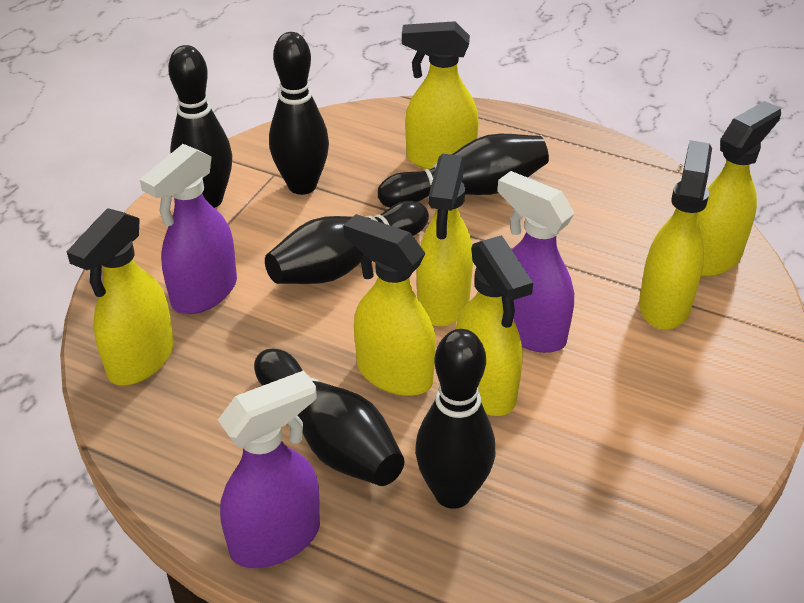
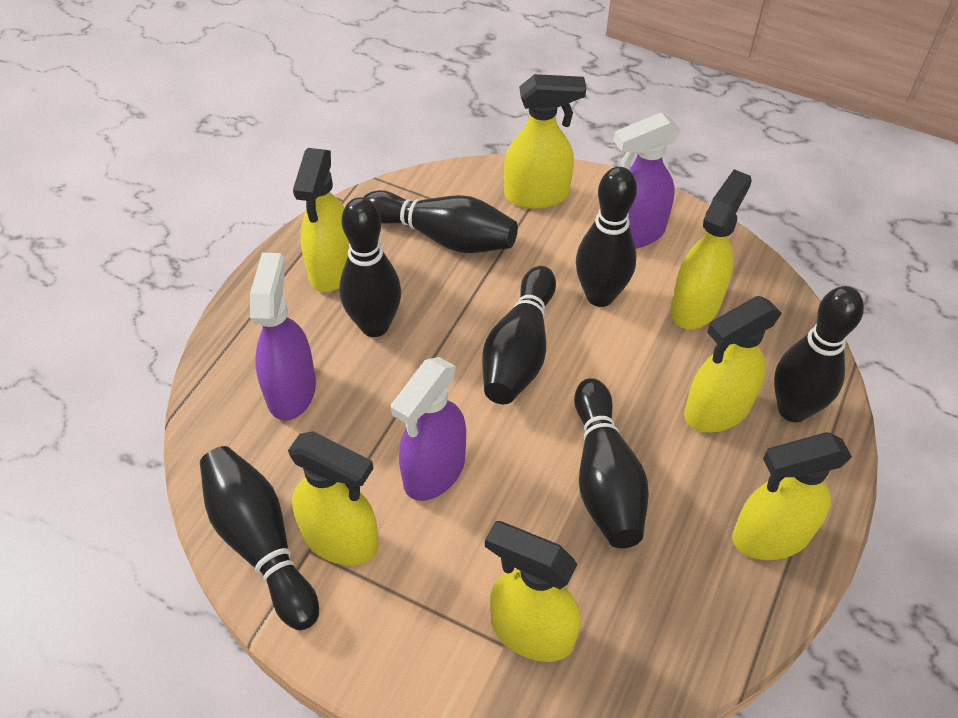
black bowling pin: [168,45,232,208] [254,349,404,486] [265,201,429,284] [269,32,329,195] [378,134,549,208] [415,329,495,509] = 6 -> [200,446,319,630] [339,197,401,337] [363,190,518,253] [482,266,556,404] [574,378,649,548] [576,167,637,307] [774,286,864,422] = 7

